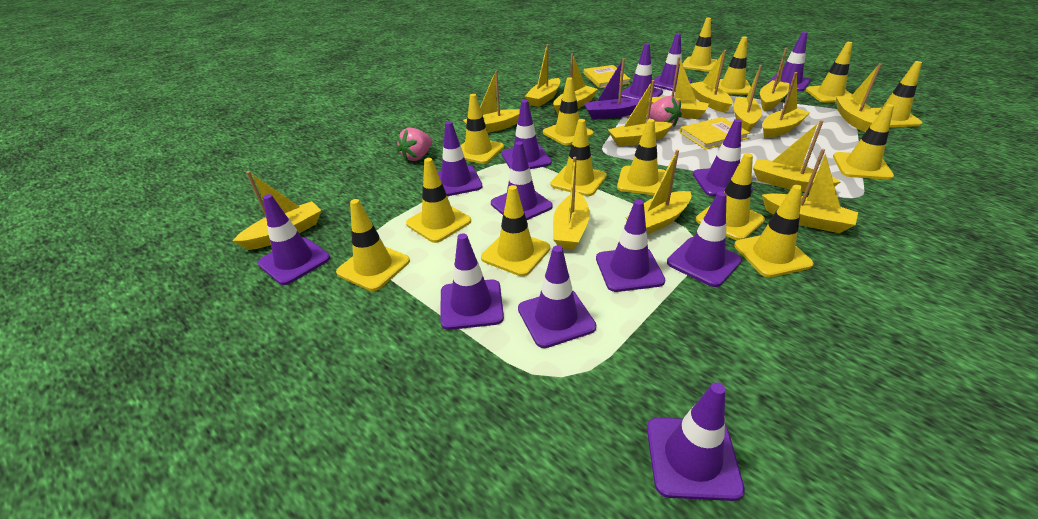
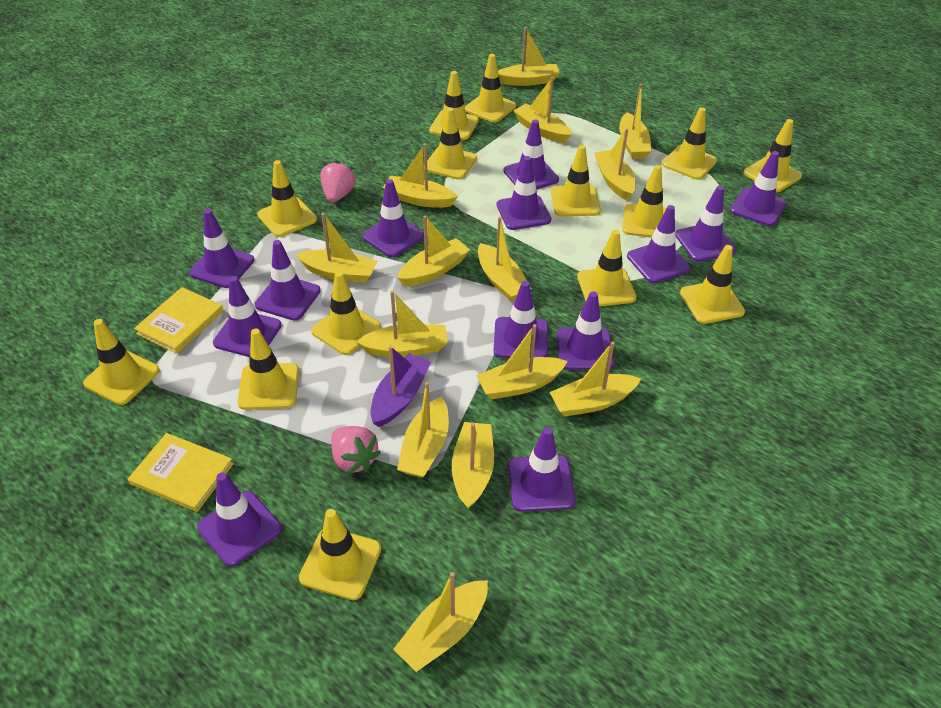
yellow boat: [233,171,321,250] [463,70,520,133] [525,44,560,107] [553,54,598,114] [553,157,590,249] [608,80,673,147] [626,150,691,235] [648,57,709,119] [690,50,733,113] [734,65,762,132] [753,120,841,193] [760,48,790,111] [762,72,810,138] [762,149,858,233] [836,63,882,132] = 15 -> [296,213,378,283] [356,291,448,357] [383,143,458,208] [393,572,488,672] [397,216,470,286] [397,382,449,478] [452,422,494,509] [476,324,568,399] [478,217,531,301] [498,27,560,86] [513,77,572,143] [549,341,641,417] [594,128,636,200] [619,84,651,159] = 14

